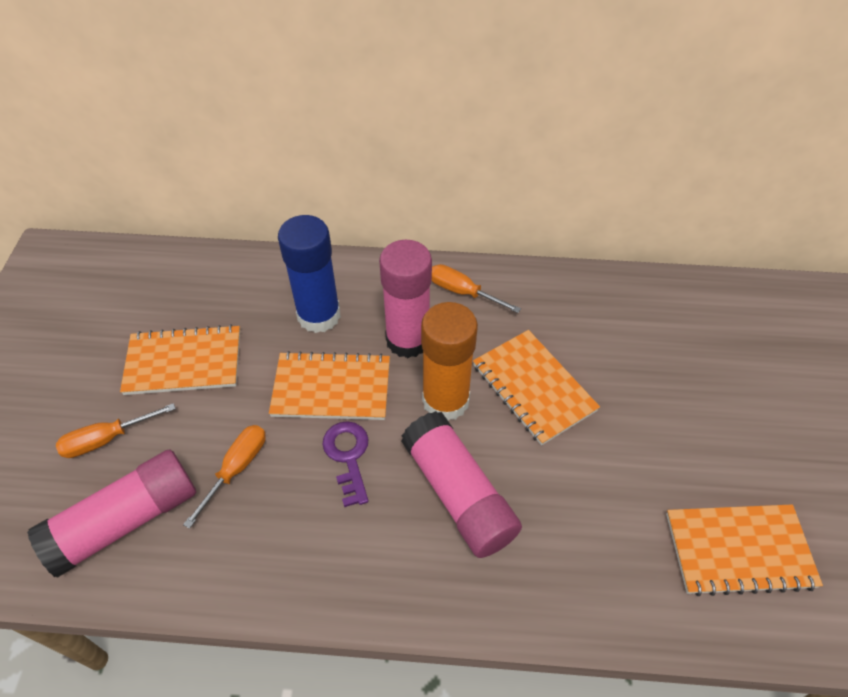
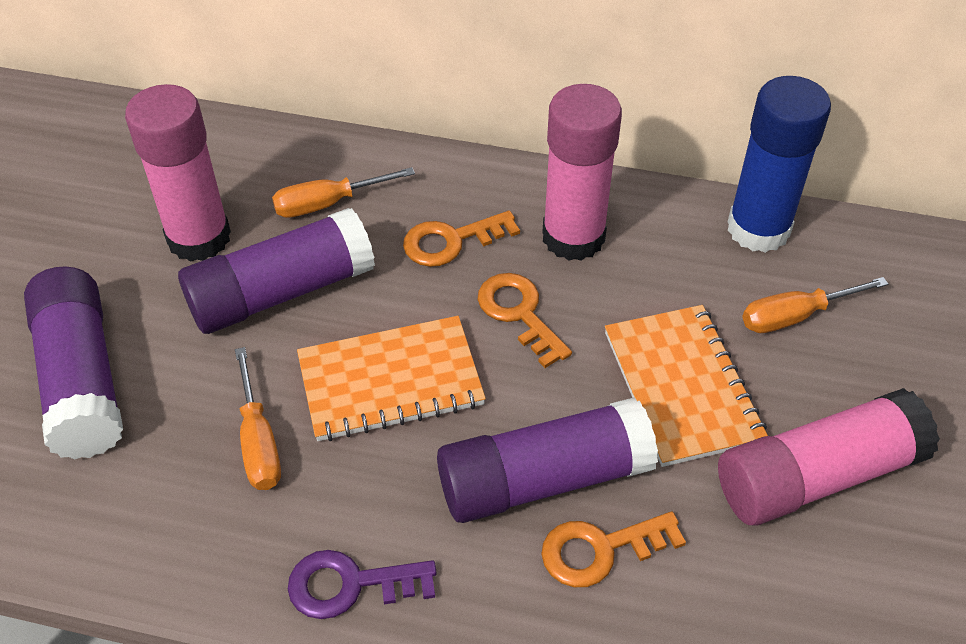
orange glue stick: [421,302,478,421] = 1 -> none = 0
orange key: none = 0 -> [403,210,520,267] [478,273,572,368] [541,511,686,587] = 3
orange notebook: [120,324,240,395] [269,351,390,420] [473,330,600,445] [666,504,823,596] = 4 -> [297,316,486,441] [605,305,768,467] = 2
purple glue stick: none = 0 -> [24,267,123,460] [178,208,375,334] [437,397,658,523] = 3

